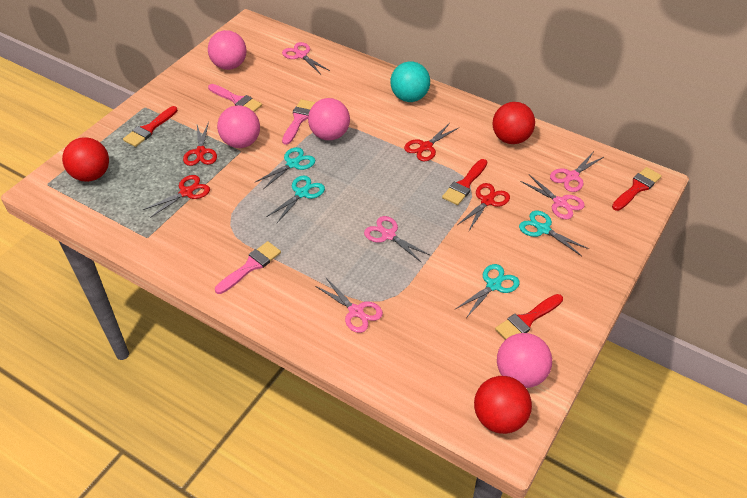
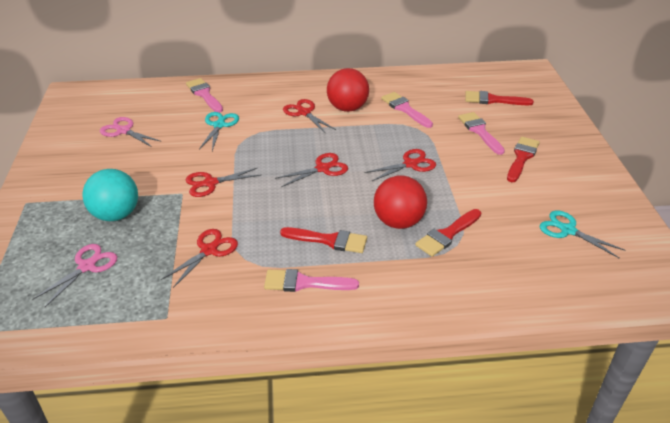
pink ball: [208,30,247,70] [217,105,260,148] [308,98,350,140] [497,333,552,388] = 4 -> none = 0
pink brush: [208,84,262,112] [215,241,281,294] [282,99,316,145] = 3 -> [186,78,223,113] [264,269,359,292] [381,92,433,128] [458,112,505,155] = 4
pink scissors: [282,42,330,73] [315,278,383,333] [364,216,431,263] [520,175,585,219] [550,153,605,192] = 5 -> [32,244,117,307] [100,117,162,147] = 2
red ball: [62,137,109,182] [474,376,532,434] [492,102,535,144] = 3 -> [327,68,369,112] [374,175,427,229] = 2
red scissors: [143,175,210,218] [183,122,217,166] [404,123,458,161] [457,183,510,231] = 4 -> [161,229,238,288] [186,168,261,197] [275,153,348,187] [283,99,336,134] [365,149,436,181] = 5
turquoise scissors: [254,147,315,189] [266,175,325,223] [456,264,520,318] [519,211,589,256] = 4 -> [199,112,239,151] [540,210,626,259] = 2

